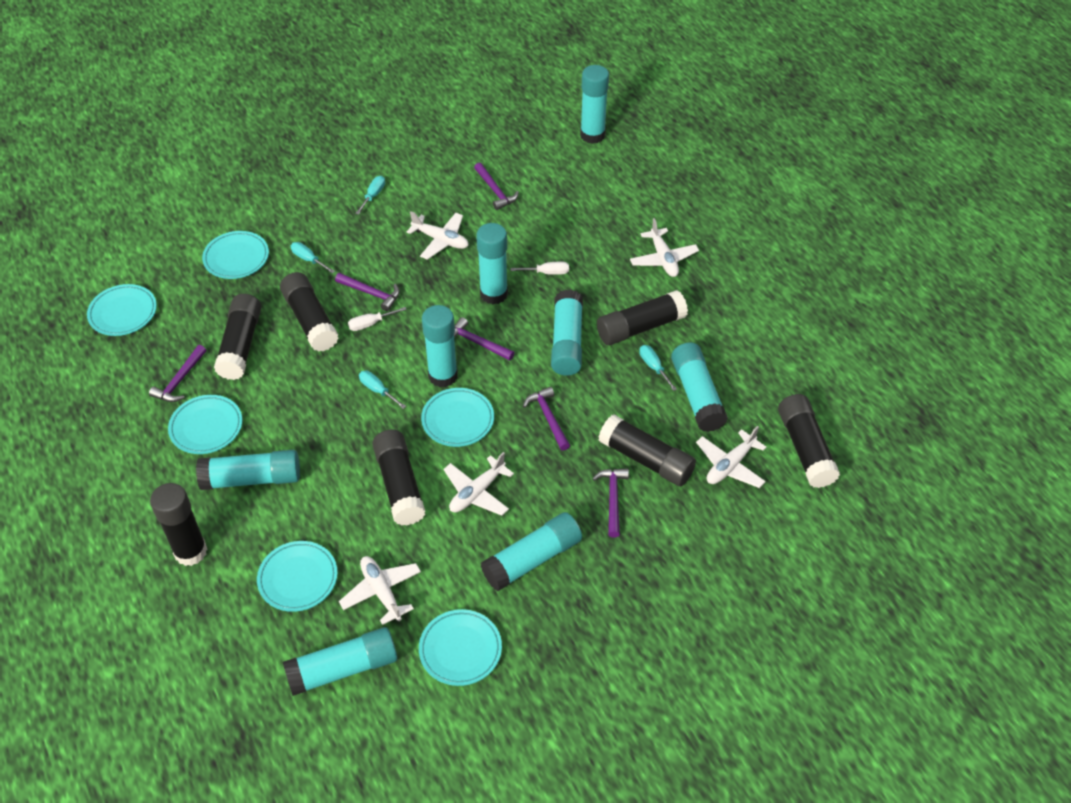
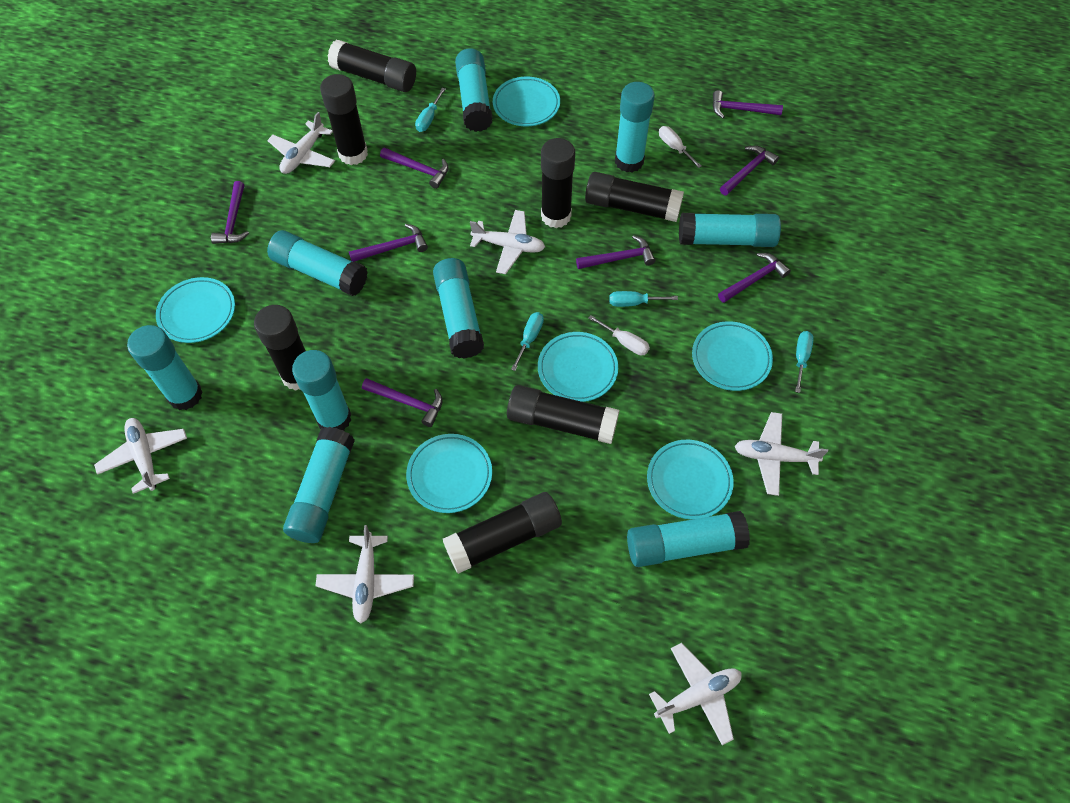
purple hammer: [149,345,206,402] [335,273,400,311] [454,317,515,361] [474,163,519,210] [523,387,570,451] [593,468,629,538] = 6 -> [211,181,249,244] [349,224,428,262] [362,378,443,427] [380,147,449,189] [576,235,655,269] [713,90,783,118] [718,253,791,303] [720,145,779,195] = 8
turquoise glue stick: [196,450,300,490] [283,627,397,696] [422,305,458,387] [476,223,508,304] [481,512,582,591] [551,290,583,376] [580,65,609,144] [671,343,728,432] = 8 -> [127,325,203,410] [267,230,368,296] [283,427,355,543] [292,350,351,430] [433,258,484,359] [455,48,492,132] [615,82,655,172] [627,511,750,567] [679,213,781,247] = 9
white plane: [339,556,421,625] [407,211,469,260] [443,452,514,516] [630,218,699,277] [696,426,767,488] = 5 -> [94,418,187,494] [267,112,335,174] [315,525,414,624] [470,210,545,274] [649,643,742,745] [734,412,828,496] = 6

